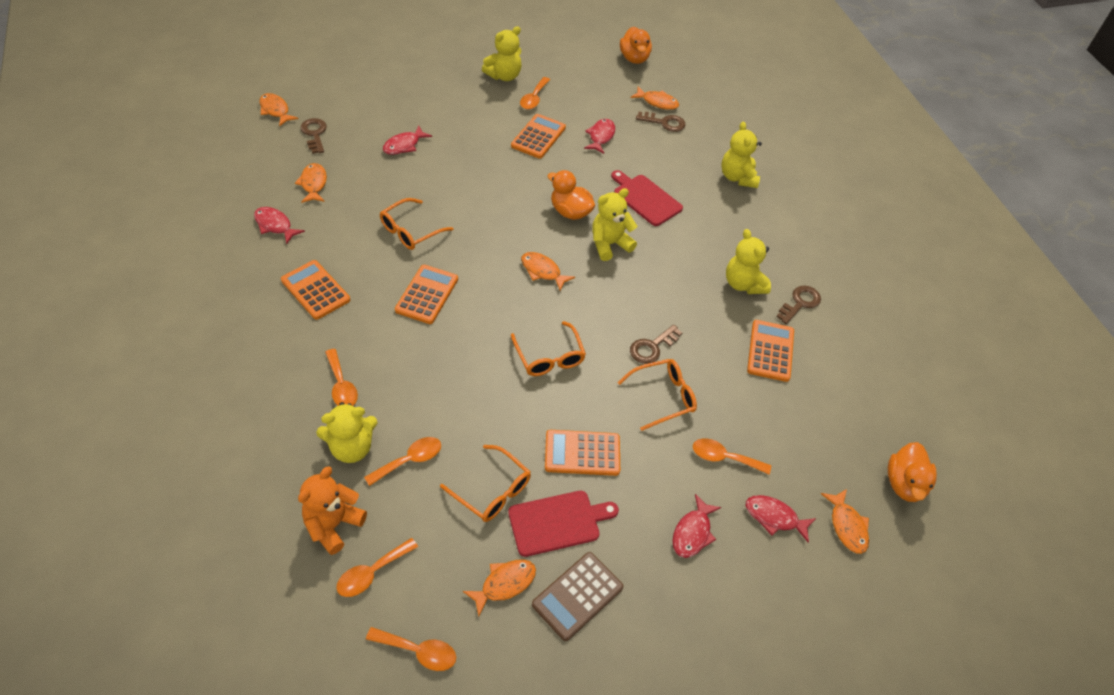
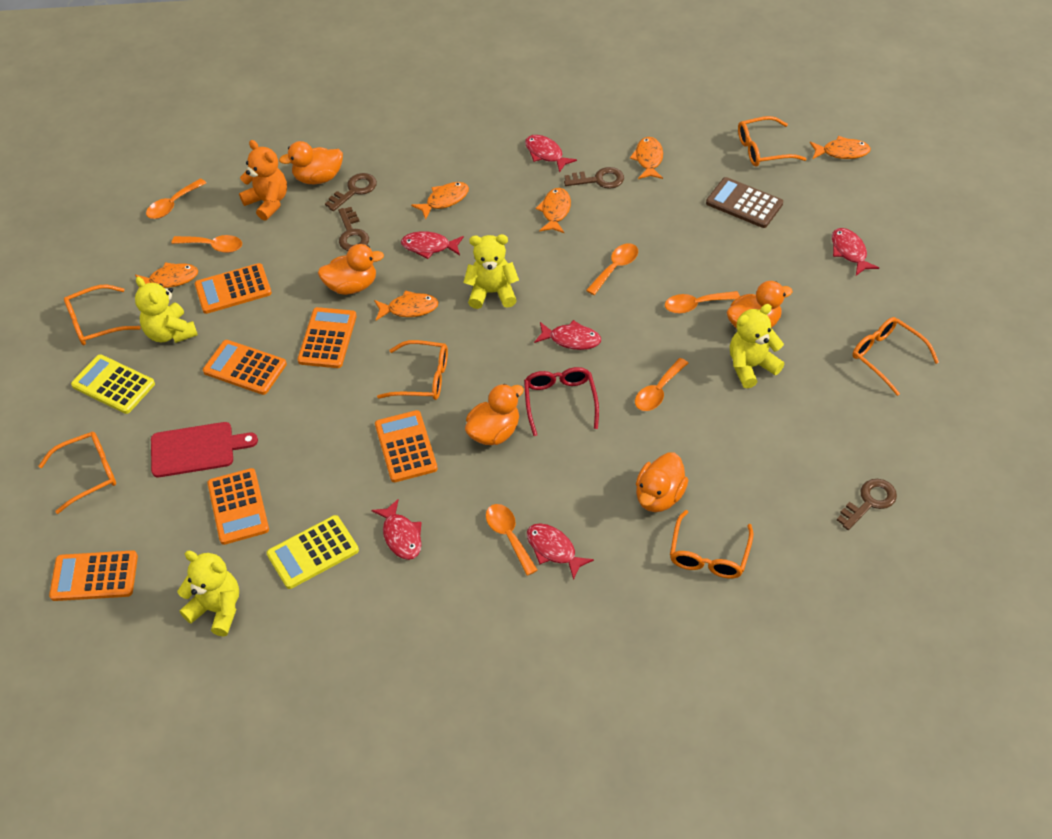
orange calculator: [281,260,350,320] [395,265,458,324] [511,114,566,159] [545,430,620,476] [747,320,794,382] = 5 -> [49,550,138,601] [195,263,272,314] [203,340,287,395] [207,468,269,545] [297,307,357,368] [375,410,438,482] = 6
orange duck: [547,170,595,220] [620,27,652,64] [888,442,937,502] = 3 -> [279,141,343,184] [318,244,384,295] [465,384,524,445] [636,452,688,512] [726,281,793,329] = 5
orange glasses: [380,198,454,250] [440,445,531,522] [511,321,586,376] [618,359,697,431] = 4 -> [39,432,116,514] [64,285,141,345] [377,340,448,400] [670,510,754,579] [738,116,807,166] [852,317,939,396] = 6
red cutting board: [508,491,619,557] [611,170,683,226] = 2 -> [151,422,258,477] = 1
red fish: [254,207,305,244] [383,126,432,155] [584,119,615,154] [673,494,721,558] [746,495,816,543] = 5 -> [371,499,422,560] [401,231,464,259] [525,135,577,173] [527,523,594,580] [534,320,601,350] [832,228,879,276] = 6
red glasses: none = 0 -> [524,367,599,436] = 1
yellow calculator: none = 0 -> [71,354,155,414] [267,515,359,589] = 2
yellow teddy bear: [316,402,378,463] [482,26,522,81] [592,188,637,261] [721,121,762,188] [726,229,771,294] = 5 -> [135,277,198,343] [178,551,239,636] [463,234,519,309] [730,304,784,388] = 4

